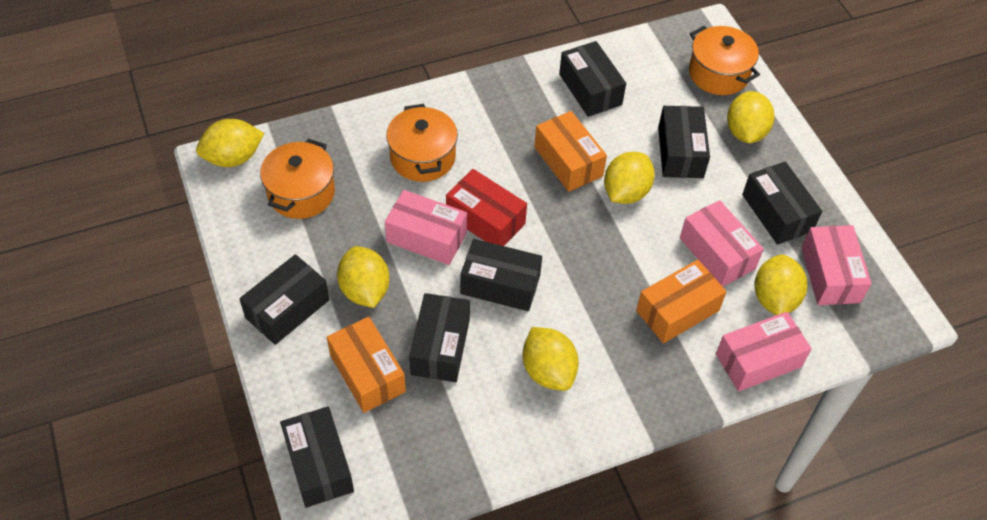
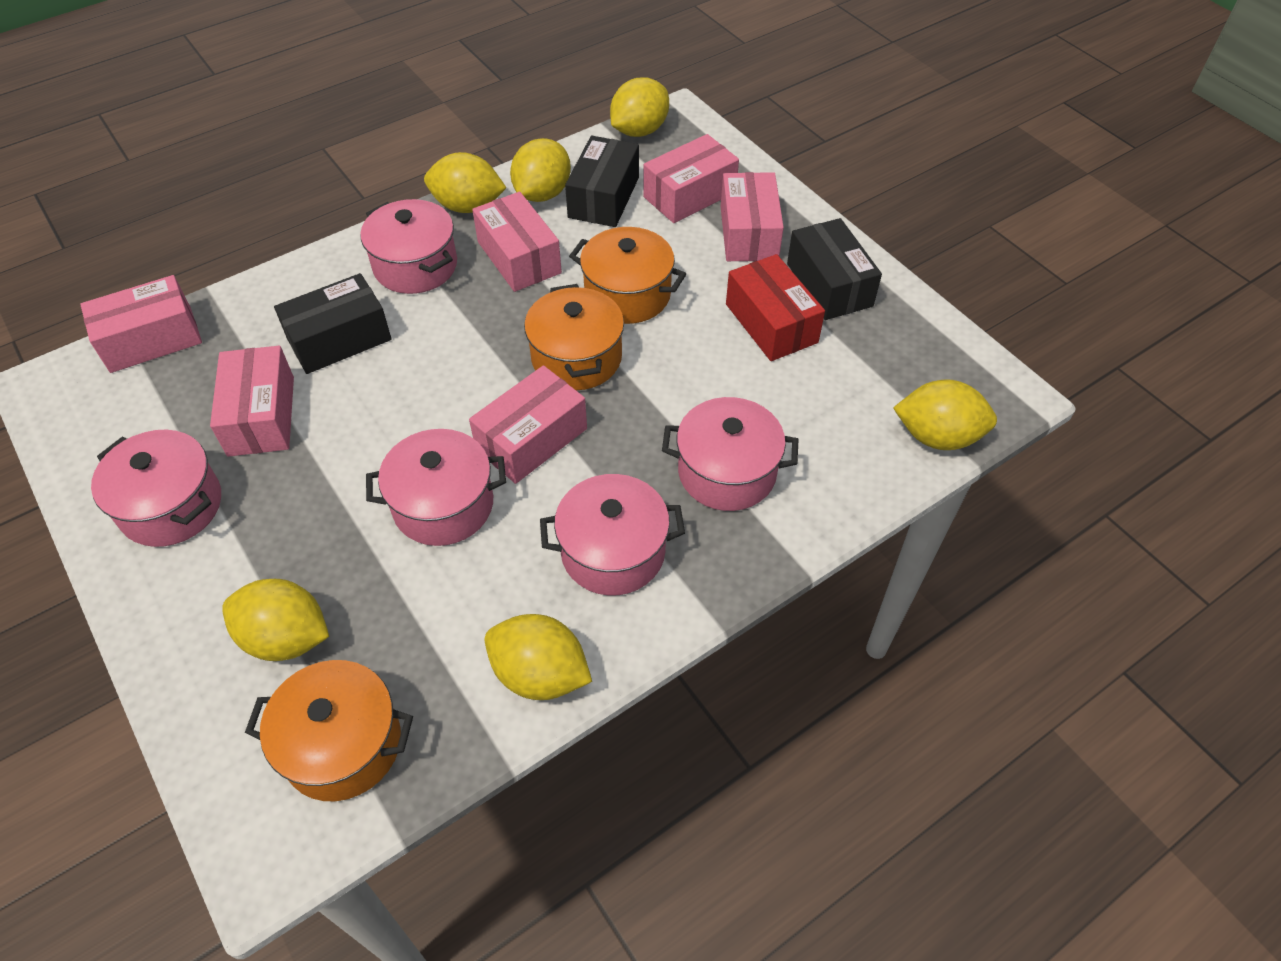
black box: [239,254,330,345] [280,406,354,508] [409,293,470,382] [460,239,542,311] [559,41,626,117] [658,106,710,178] [742,161,822,245] = 7 -> [274,273,392,374] [565,136,639,227] [787,218,882,320] = 3
orange box: [327,317,406,413] [534,111,607,192] [636,260,727,343] = 3 -> none = 0
pink box: [385,190,467,265] [680,200,764,287] [716,312,812,391] [801,225,872,305] = 4 -> [80,275,202,373] [210,346,294,457] [469,365,587,484] [472,192,562,292] [644,134,739,223] [721,172,784,261] = 6
pink pot: none = 0 -> [91,430,221,547] [360,199,457,294] [366,429,506,546] [540,474,685,596] [662,397,798,511] = 5

